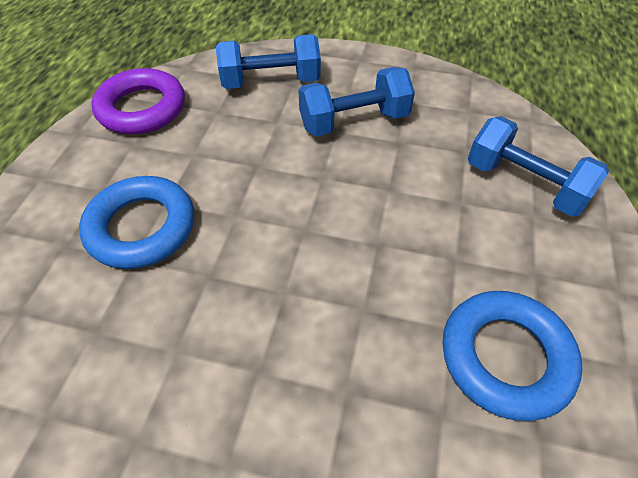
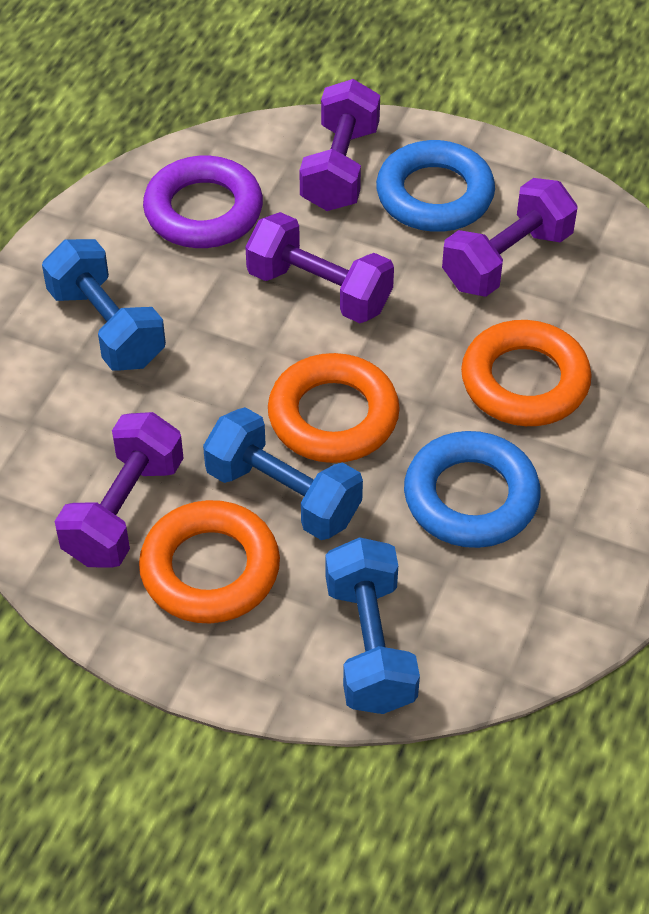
orange ring: none = 0 -> [139,500,280,624] [268,353,400,463] [461,320,592,426] = 3
purple dumbbell: none = 0 -> [55,412,184,568] [245,212,394,323] [299,79,380,211] [442,178,578,297] = 4

